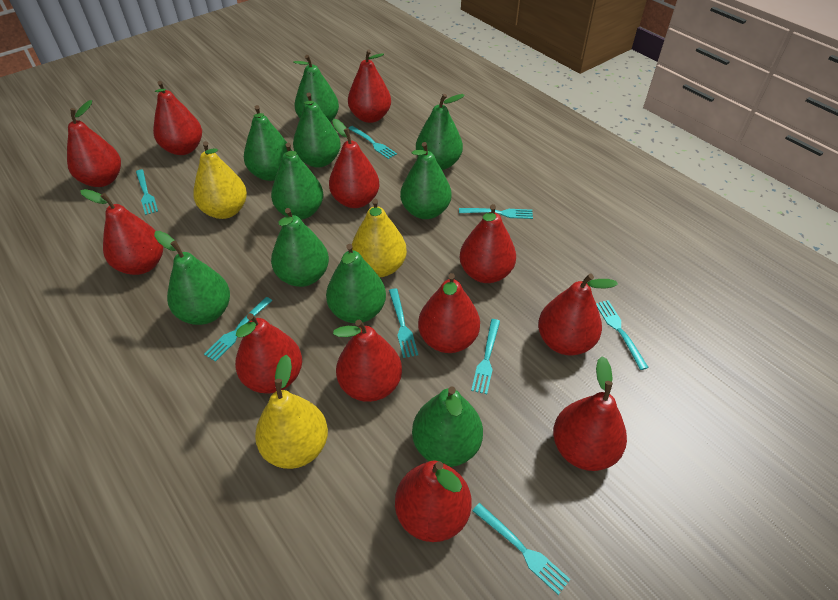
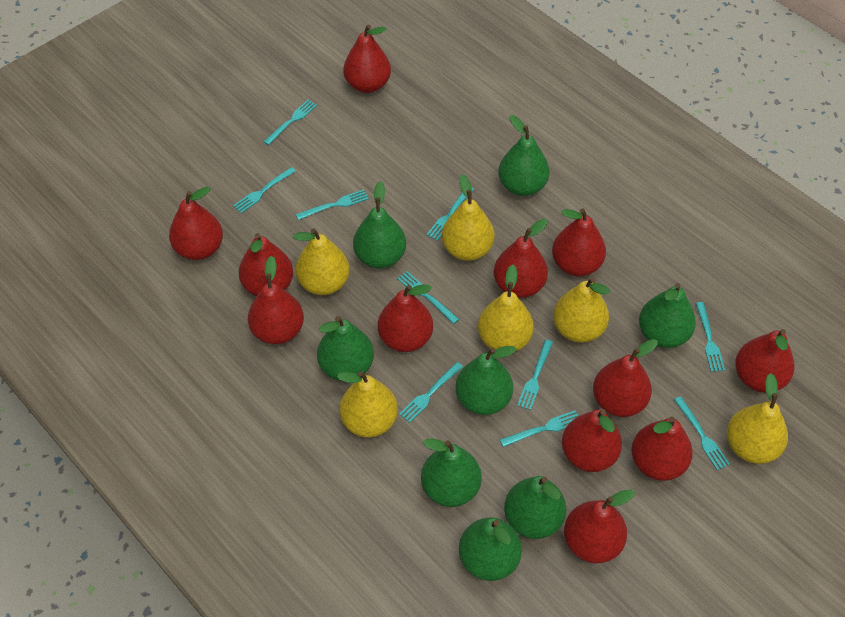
green pear: [154,231,230,325] [244,105,292,181] [271,143,323,220] [271,208,329,287] [293,55,339,123] [293,93,341,168] [326,244,386,323] [400,142,452,219] [412,386,483,467] [416,94,465,170] = 10 -> [317,316,374,381] [353,181,406,269] [421,438,482,507] [455,346,516,415] [459,517,522,581] [498,115,549,196] [504,476,566,539] [639,283,696,348] = 8
turquoise fork: [136,169,158,215] [204,297,272,362] [349,126,397,159] [389,288,418,358] [459,208,533,219] [471,319,500,394] [472,503,570,595] [596,300,649,370] = 8 -> [233,167,296,213] [263,100,317,145] [296,189,369,220] [397,271,459,324] [399,362,463,423] [426,188,474,241] [500,410,578,447] [517,340,553,410] [674,396,730,470] [696,302,725,372] = 10
yellow pear: [193,141,247,219] [255,354,328,469] [352,199,407,277] = 3 -> [292,228,350,295] [337,371,398,438] [442,174,495,261] [478,265,534,351] [553,277,610,343] [727,373,788,464] = 6

